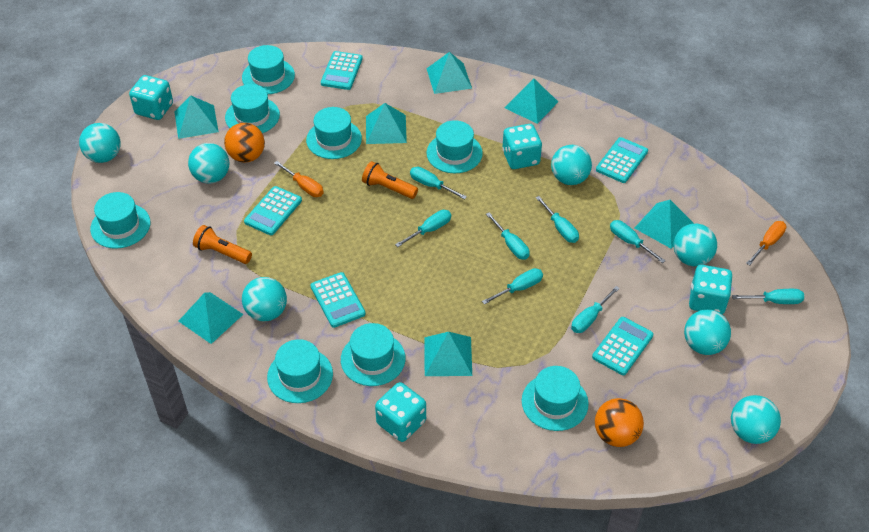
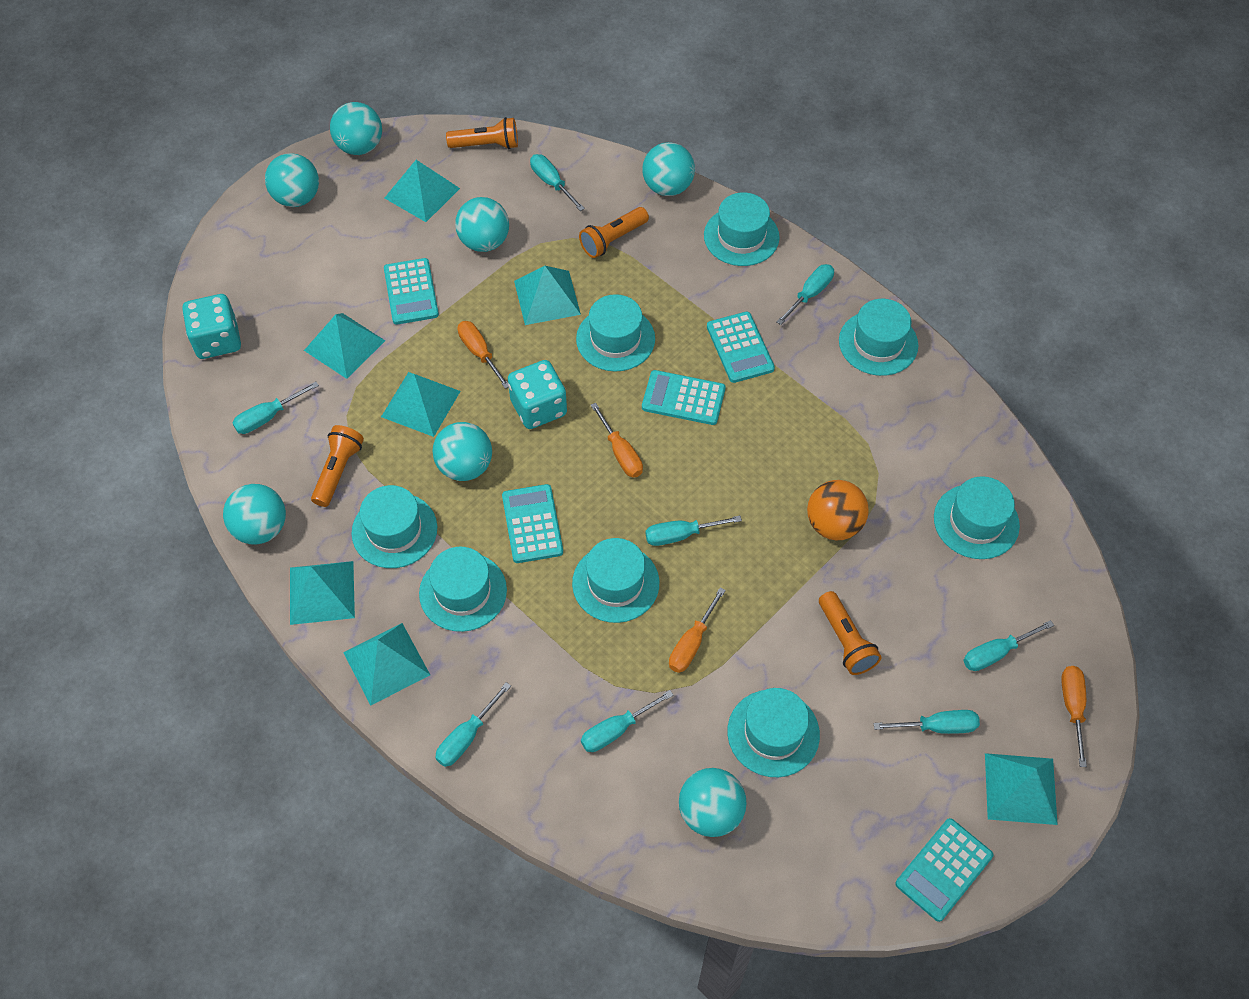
orange ball: [224,123,265,162] [595,398,644,447] = 2 -> [807,480,869,540] = 1
orange flashlight: [193,225,252,264] [362,161,418,199] = 2 -> [311,425,364,507] [446,117,518,149] [579,207,649,258] [819,591,881,675] = 4
orange screwdriver: [274,161,324,197] [746,221,786,265] = 2 -> [457,321,509,389] [591,403,643,478] [669,588,726,673] [1061,666,1087,767] = 4
turquoise dice: [129,75,173,120] [375,382,426,442] [502,124,542,169] [689,265,733,314] = 4 -> [182,294,241,359] [508,360,567,429] = 2

